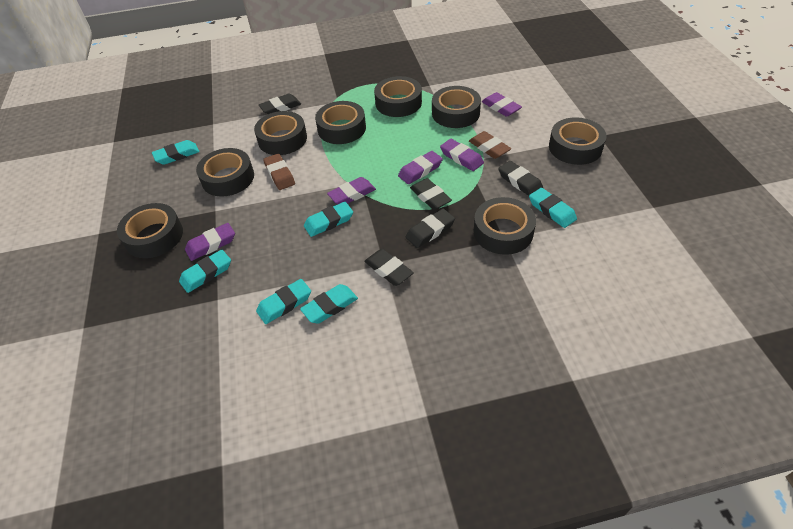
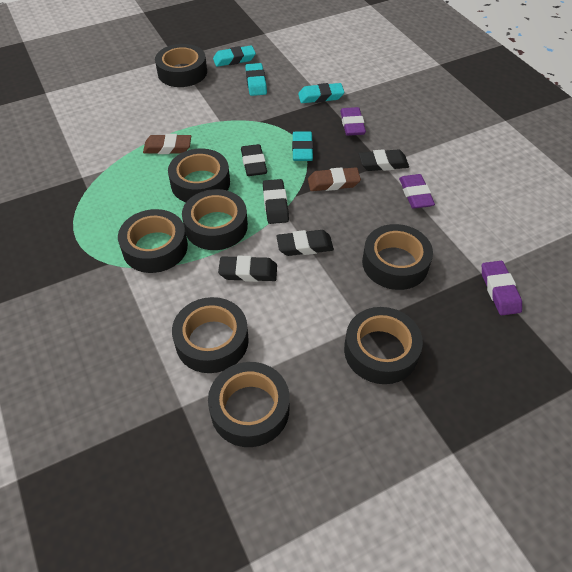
purple eraser: [185,223,235,261] [327,177,376,204] [398,151,443,184] [440,139,484,171] [482,92,522,117] = 5 -> [340,107,366,136] [399,174,435,209] [482,261,522,315] = 3
turquoise eraser: [152,140,199,165] [179,250,231,293] [256,279,311,324] [300,284,358,324] [304,202,353,237] [529,188,577,228] = 6 -> [213,45,256,67] [245,63,267,96] [292,132,313,161] [298,83,344,103] = 4

